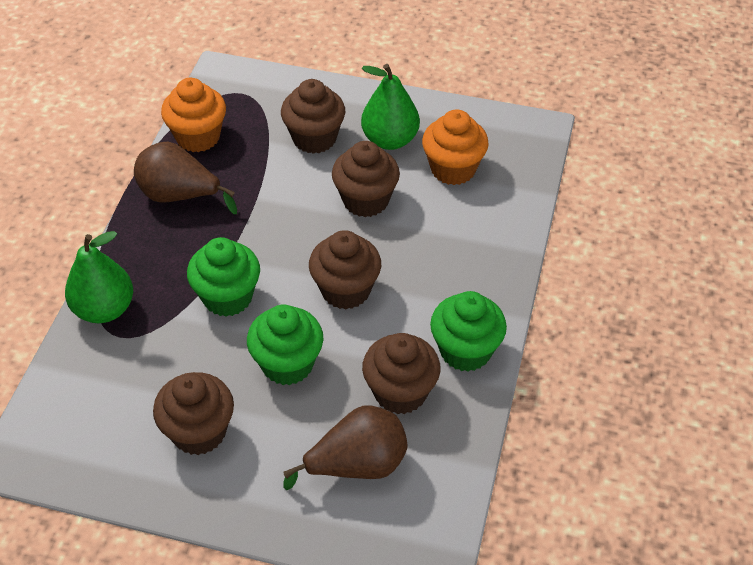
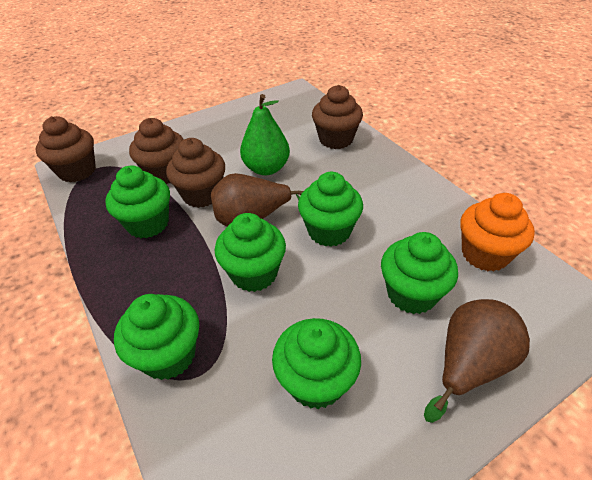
brown cupcake: [153,372,234,455] [281,79,345,154] [309,230,381,309] [332,141,400,217] [362,333,441,414] = 5 -> [35,116,96,182] [129,118,184,184] [166,138,225,208] [312,85,363,149] = 4
green cupcake: [187,237,260,317] [247,304,324,385] [430,291,507,372] = 3 -> [105,165,170,238] [114,294,199,380] [215,213,286,292] [272,318,361,409] [298,172,363,247] [381,232,458,314] = 6
green pear: [65,231,133,323] [361,64,420,150] = 2 -> [240,94,290,175] = 1
orange cupcake: [161,78,226,152] [422,109,489,185] = 2 -> [460,193,535,271] = 1

